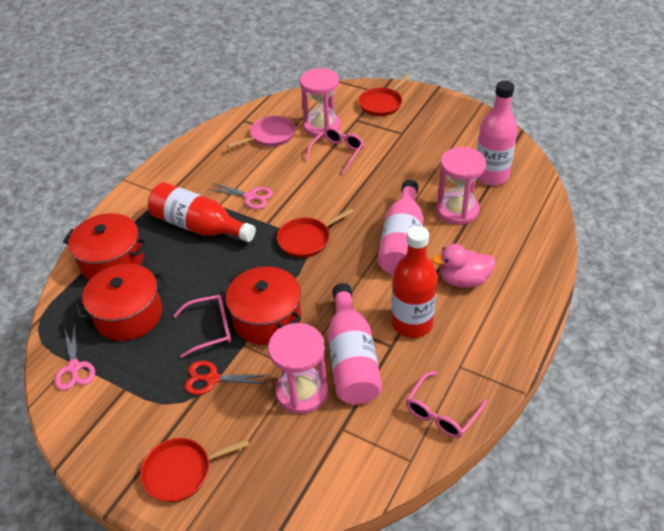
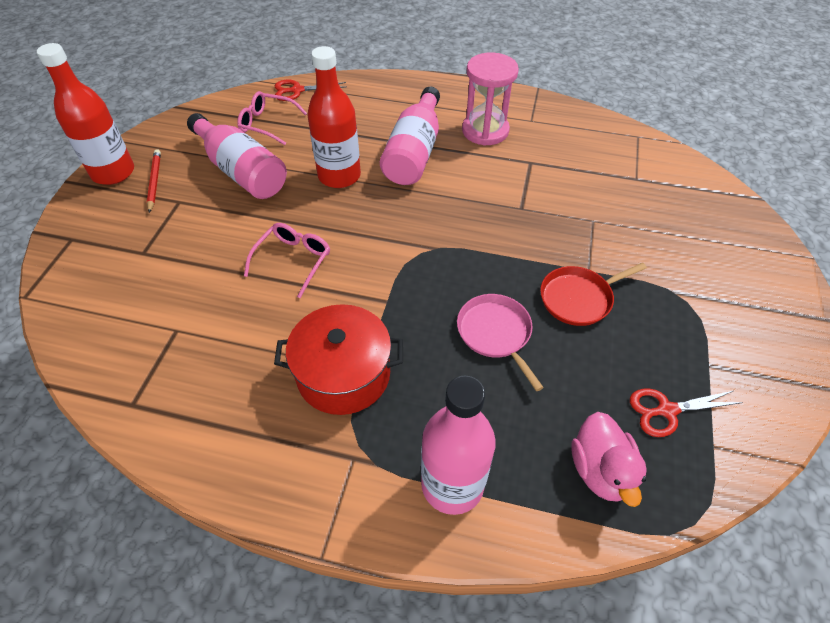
pink glasses: [173,295,231,358] [305,127,364,174] [406,371,487,438] = 3 -> [237,91,307,145] [244,223,330,298] = 2
pink hourglass: [268,323,328,414] [300,68,341,138] [436,147,486,225] = 3 -> [462,52,519,146] = 1
pink scissors: [55,323,95,390] [208,183,273,209] = 2 -> none = 0
red pan: [140,438,249,502] [277,208,354,258] [359,75,410,116] = 3 -> [540,263,647,326] = 1
red pencil: none = 0 -> [147,149,161,213] = 1
red pot: [63,213,147,280] [75,264,167,341] [226,266,301,345] = 3 -> [274,304,403,415] = 1
red scissors: [185,361,270,395] = 1 -> [275,80,346,101] [630,388,743,437] = 2

